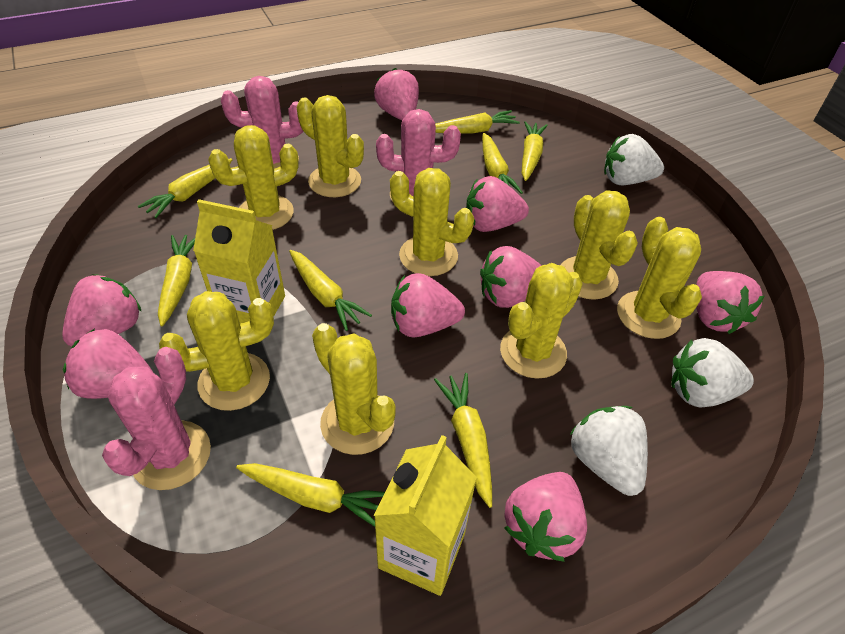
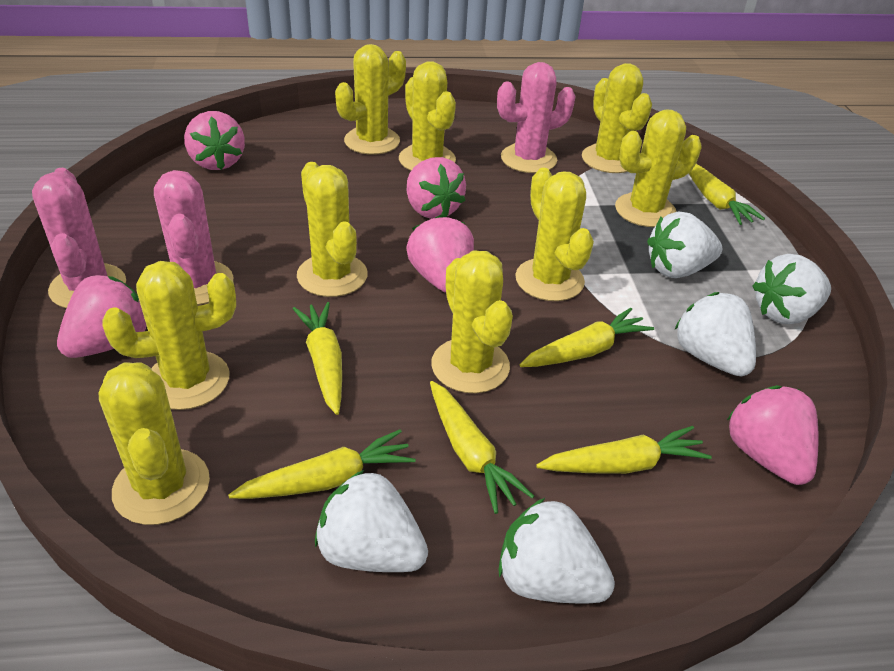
pink strawberry: [62,274,142,347] [63,329,153,399] [374,68,419,120] [391,273,465,338] [466,176,529,232] [480,246,542,308] [504,472,587,562] [696,271,765,334] = 8 -> [57,275,146,358] [184,111,245,170] [406,215,474,293] [407,157,466,219] [727,385,819,485] = 5
white strawberry: [570,406,648,496] [604,134,664,185] [671,338,754,408] = 3 -> [315,470,428,572] [498,498,615,603] [647,211,722,278] [674,292,756,376] [752,254,831,324] = 5
yellow cactus: [159,291,274,411] [208,125,299,230] [297,95,364,197] [312,323,396,455] [390,168,474,276] [500,263,583,379] [561,190,638,300] [617,217,702,339] = 8 -> [98,362,210,525] [102,261,236,410] [297,162,367,297] [335,44,406,155] [399,61,456,171] [431,250,513,393] [515,168,594,301] [582,63,652,173] [615,109,702,227] = 9
yellow carrot: [138,158,233,218] [158,235,195,326] [236,463,385,527] [289,250,372,331] [434,373,492,508] [435,110,520,134] [482,133,523,194] [522,121,548,181] = 8 -> [228,429,416,499] [293,302,342,415] [430,381,534,514] [520,308,654,367] [536,426,712,474] [689,164,765,225] = 6
yellow carton: [193,199,285,324] [374,435,477,596] = 2 -> none = 0

